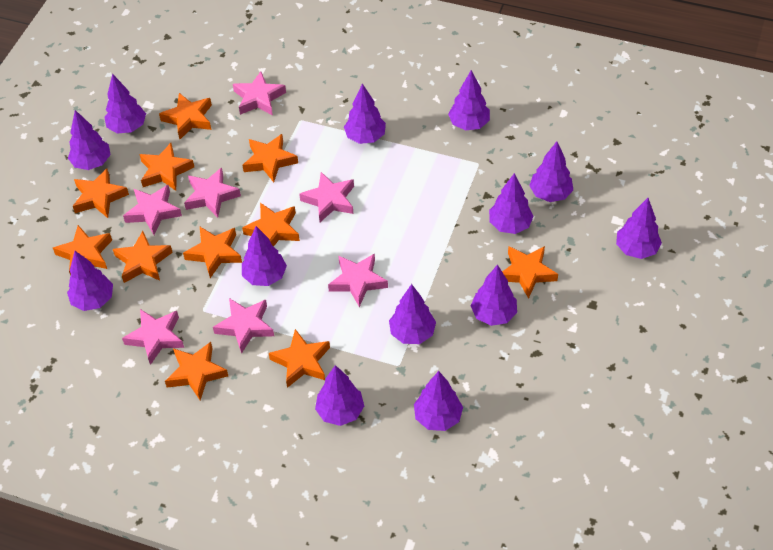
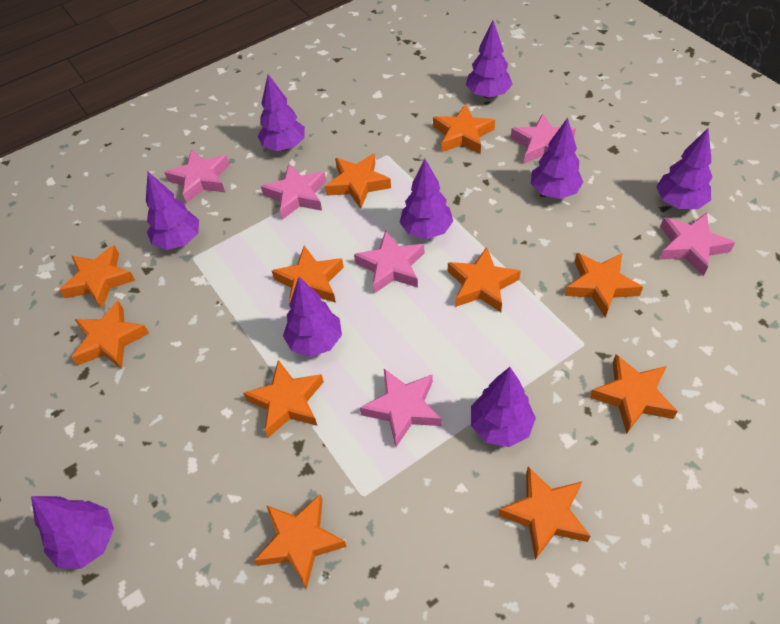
pink star: [122,309,184,365] [123,185,182,235] [184,167,241,218] [213,298,274,354] [233,71,286,115] [299,172,354,222] [328,253,388,307] = 7 -> [164,149,230,203] [261,164,326,220] [354,231,424,294] [360,369,441,447] [511,113,576,164] [659,213,735,276] = 6
purple tree: [67,251,113,311] [68,110,111,170] [104,74,146,134] [242,226,287,286] [315,365,364,426] [344,83,386,144] [389,284,436,344] [414,371,463,431] [448,70,490,130] [471,264,517,326] [489,173,534,234] [529,141,573,202] [616,198,662,259] = 13 -> [31,496,114,569] [146,172,199,250] [258,74,305,151] [283,277,342,357] [400,159,453,239] [466,21,513,99] [471,367,536,447] [531,118,583,199] [656,128,712,209] = 9

